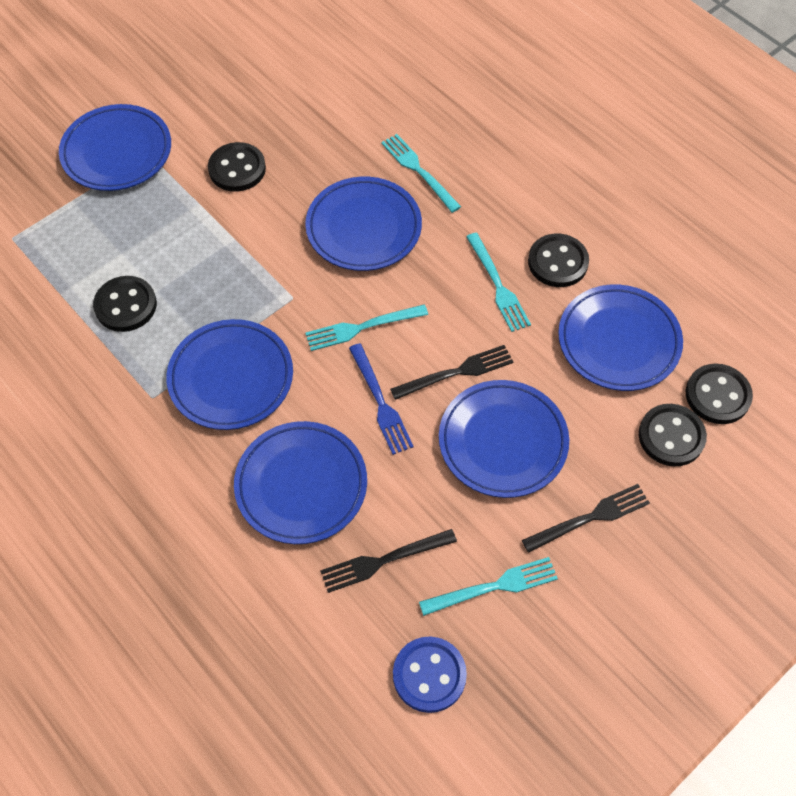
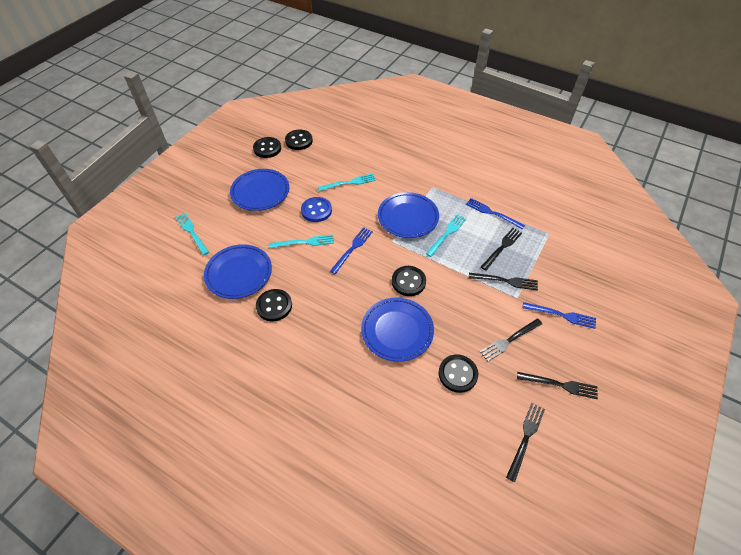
black fork: [320,529,457,593] [390,345,513,400] [522,484,650,553] = 3 -> [469,273,538,291] [480,319,542,361] [481,228,522,271] [506,403,545,482] [517,372,598,399] = 5
blue fork: [349,343,414,455] = 1 -> [330,227,373,274] [466,198,525,229] [523,302,596,329] = 3
blue plate: [59,104,171,191] [166,319,293,430] [234,421,367,544] [305,177,422,271] [439,380,569,498] [558,285,683,391] = 6 -> [204,244,272,299] [230,169,289,211] [361,298,434,362] [378,192,439,238] = 4

